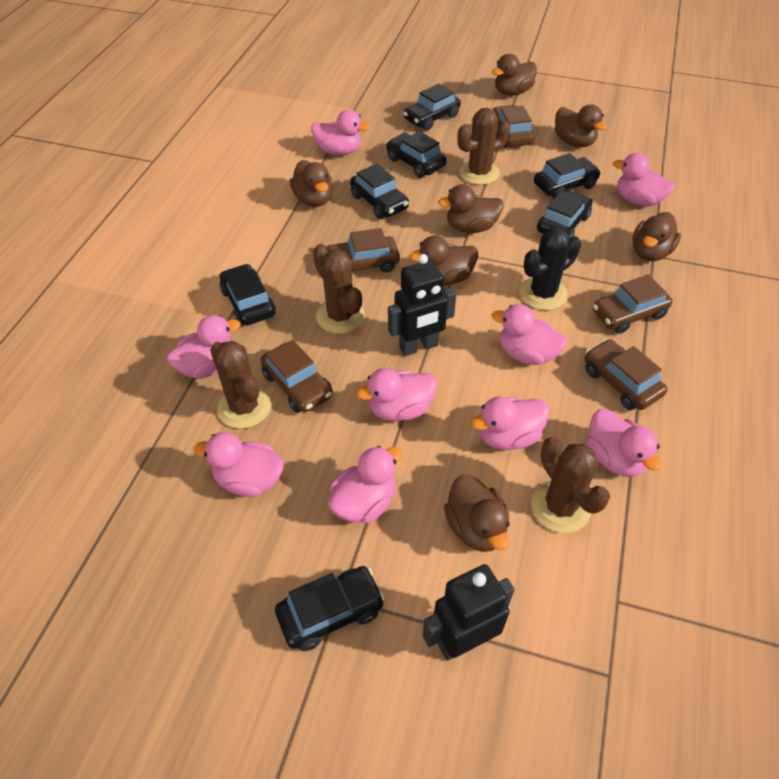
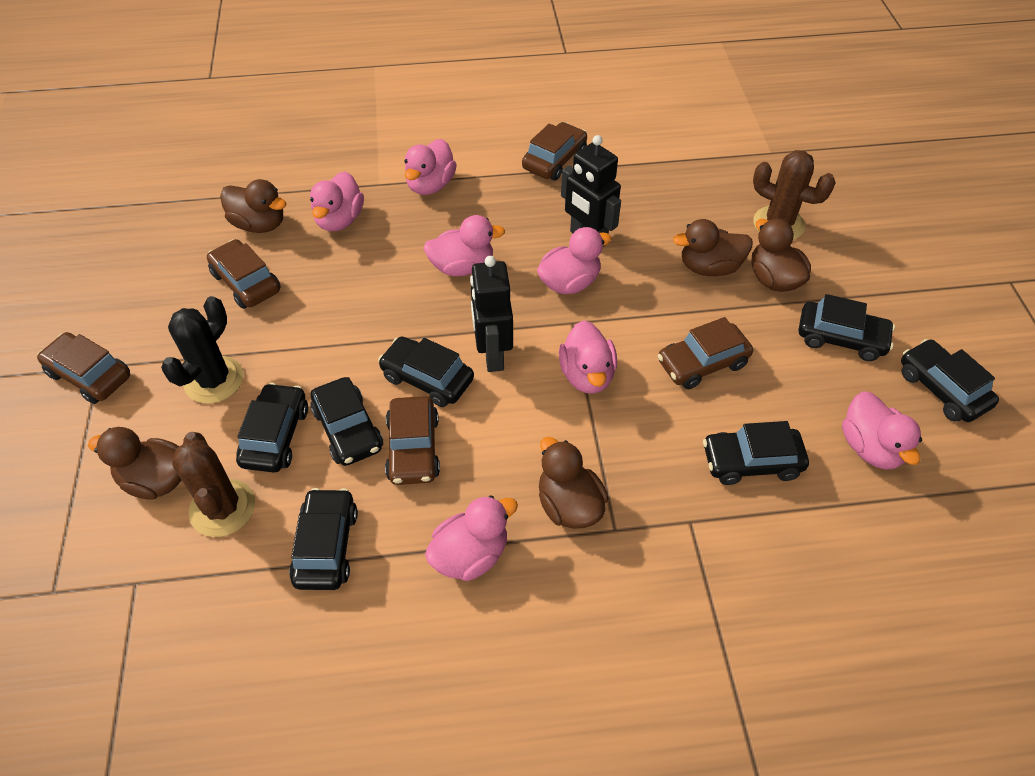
brown cactus: [210,341,271,429] [313,244,365,334] [457,108,510,185] [531,437,610,533] = 4 -> [172,432,255,537] [753,150,836,240] = 2
brown duck: [290,160,333,207] [410,236,478,285] [438,184,504,233] [444,474,510,552] [492,54,537,96] [555,104,607,147] [633,212,681,261] = 7 -> [88,427,181,500] [220,179,286,233] [539,437,608,529] [673,219,753,276] [752,219,811,292] = 5
pink duck: [167,315,241,379] [194,432,284,497] [311,110,370,155] [328,446,402,523] [356,368,437,421] [471,396,549,450] [492,304,567,365] [587,409,661,477] [613,153,675,206] = 9 -> [310,171,364,231] [405,139,457,195] [423,215,505,276] [425,495,518,581] [537,227,612,294] [559,320,617,394] [842,391,922,470] = 7

